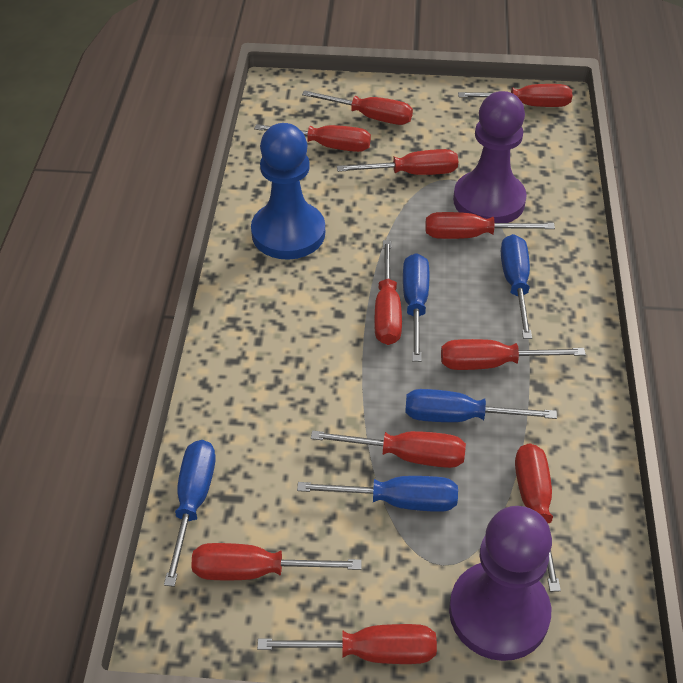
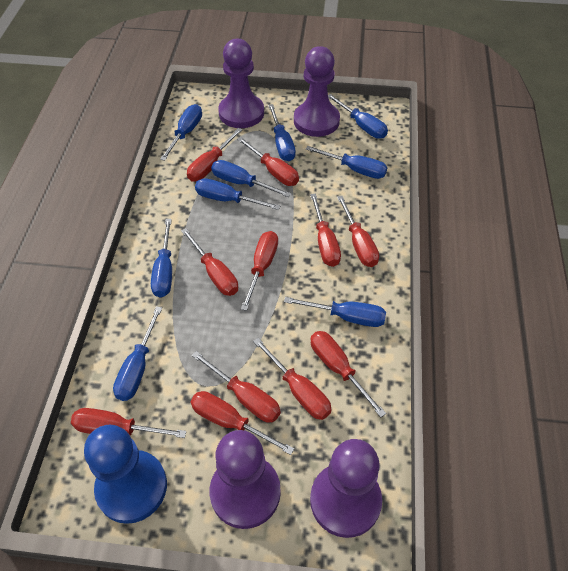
blue screwdriver: [164,440,215,587] [297,476,458,512] [403,253,429,362] [405,389,557,422] [501,234,532,339] = 5 -> [113,306,162,401] [151,219,172,298] [160,104,202,161] [195,178,280,210] [211,160,291,197] [268,104,296,161] [284,297,386,327] [306,146,387,179] [328,94,388,139] = 9
purple pawn: [449,506,552,661] [453,91,527,223] = 2 -> [209,430,281,529] [218,39,264,128] [294,46,340,137] [310,439,382,538] = 4

